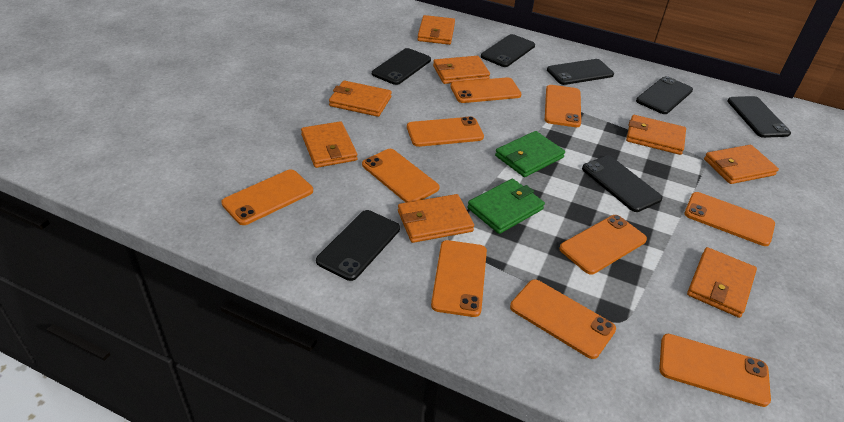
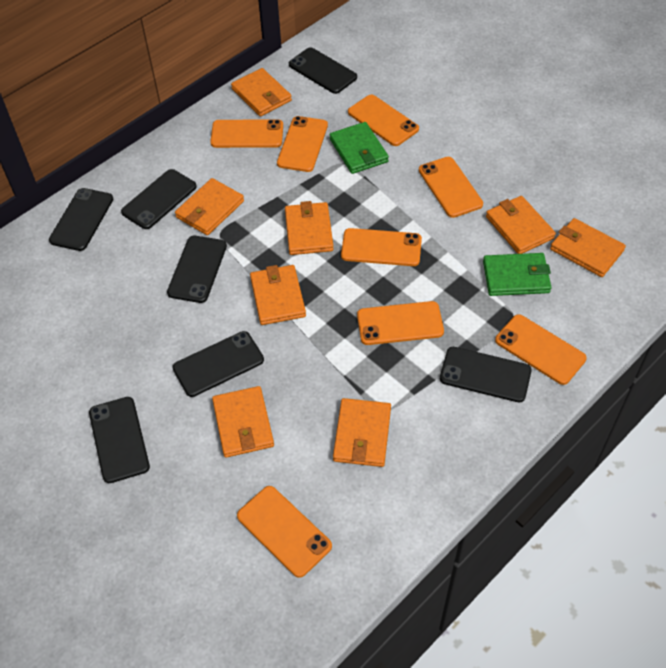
orange phone: [221,169,313,225] [362,149,440,202] [407,116,484,147] [431,240,487,317] [450,77,521,103] [510,279,616,359] [545,85,581,127] [559,215,647,274] [659,334,771,407] [684,192,775,246] = 10 -> [210,119,283,148] [237,486,332,578] [277,116,328,172] [341,228,422,266] [348,95,419,146] [357,301,444,345] [419,157,483,218] [495,314,587,385] = 8

